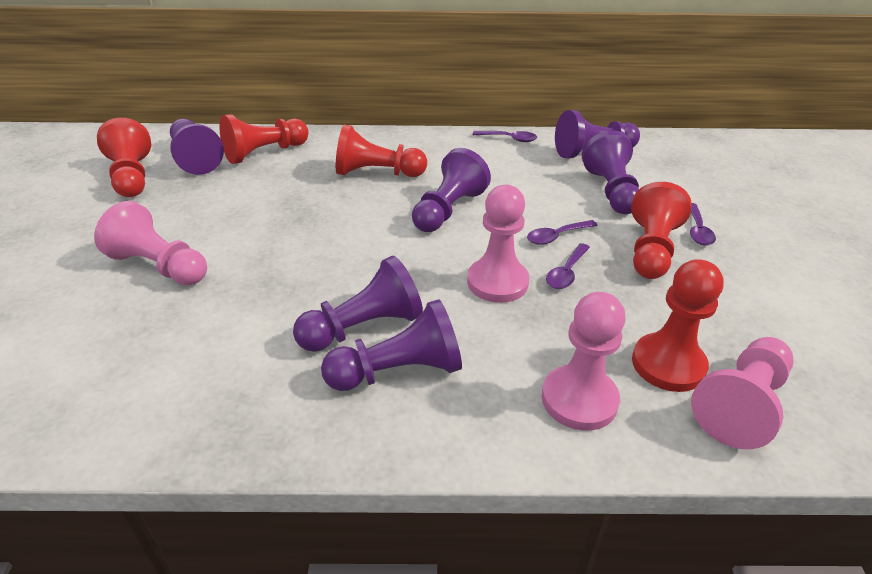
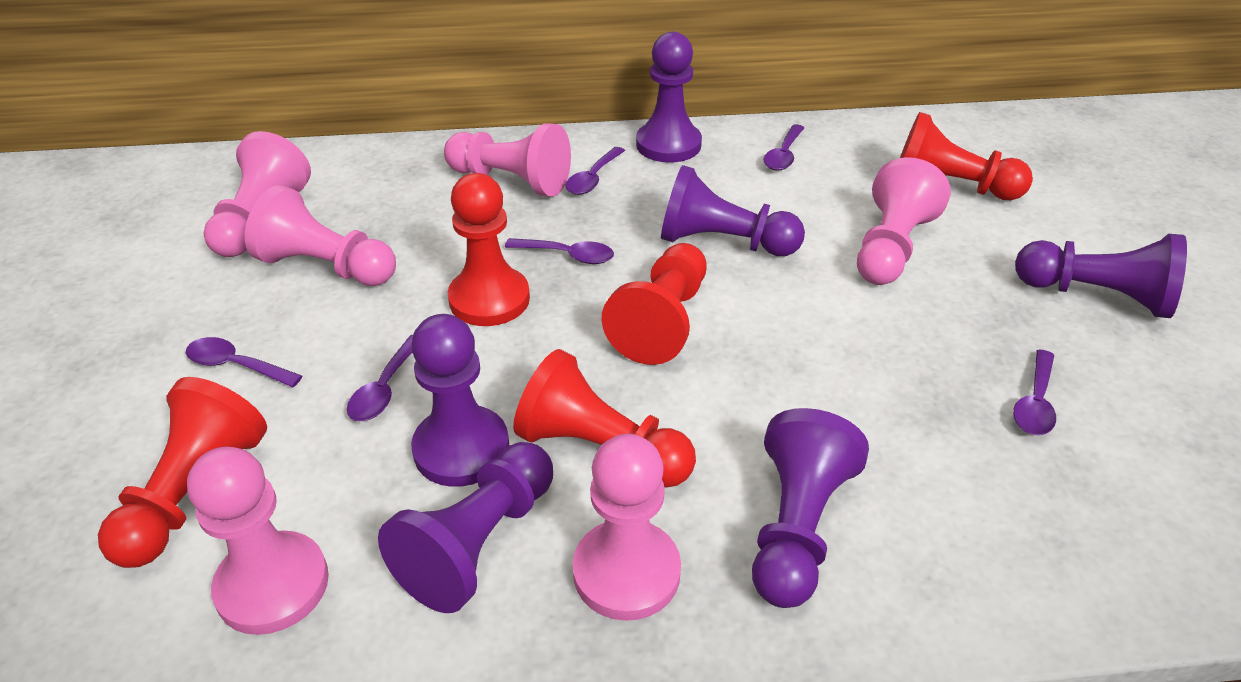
pink pawn: [94,201,207,285] [467,185,529,303] [542,292,626,431] [691,337,794,449] = 4 -> [187,447,329,635] [204,131,311,257] [245,185,396,286] [444,123,571,197] [573,434,681,621] [857,157,951,285] = 6
purple spoon: [473,131,537,142] [527,220,598,245] [546,243,590,289] [690,203,716,246] = 4 -> [186,337,302,387] [347,335,413,421] [505,238,614,264] [565,147,625,195] [764,124,804,171] [1013,350,1056,435] = 6

